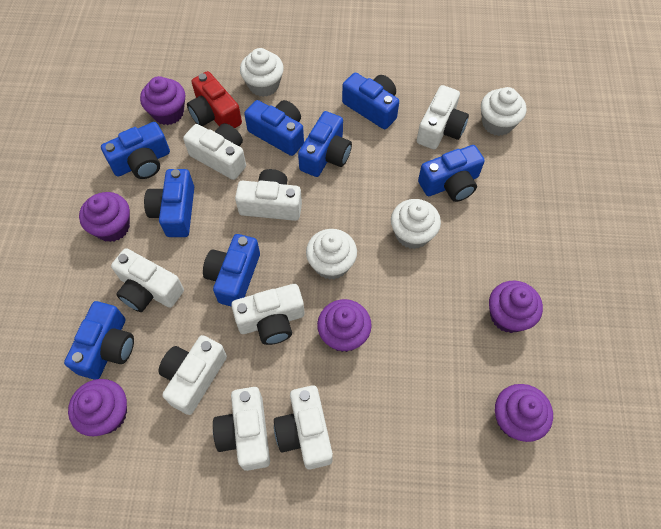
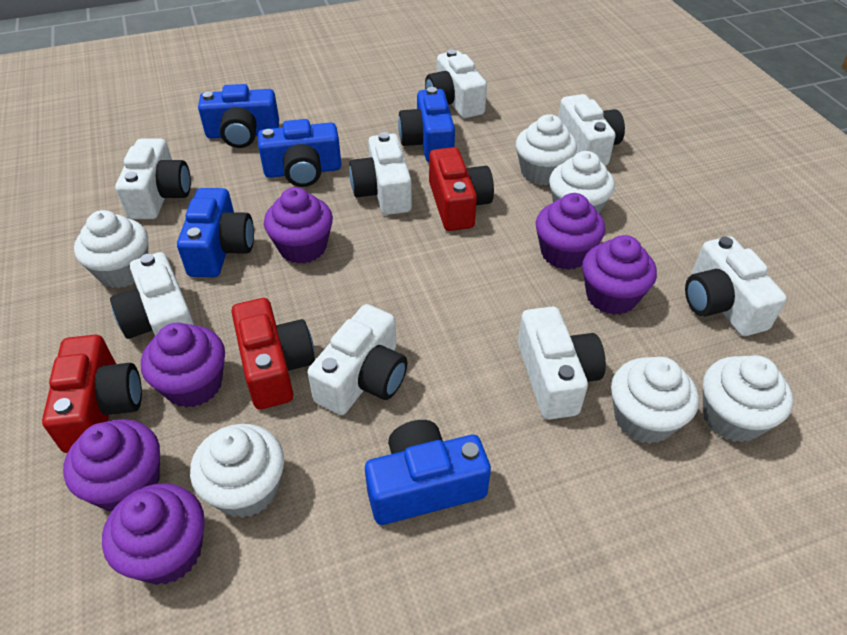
blue camera: [64,301,134,380] [101,122,170,179] [144,169,194,237] [203,234,260,307] [244,100,304,156] [298,111,352,177] [342,73,399,129] [418,145,485,202] = 8 -> [177,188,254,277] [198,84,279,148] [258,119,341,187] [365,420,491,525] [398,87,455,162] = 5
red camera: [187,71,242,128] = 1 -> [42,335,142,453] [232,298,315,409] [429,147,494,231] = 3
white cupcake: [240,48,284,97] [306,229,357,280] [391,199,441,249] [481,87,526,136] = 4 -> [74,210,148,288] [190,424,284,518] [516,114,577,185] [549,151,615,214] [611,357,699,444] [703,355,793,443] = 6

